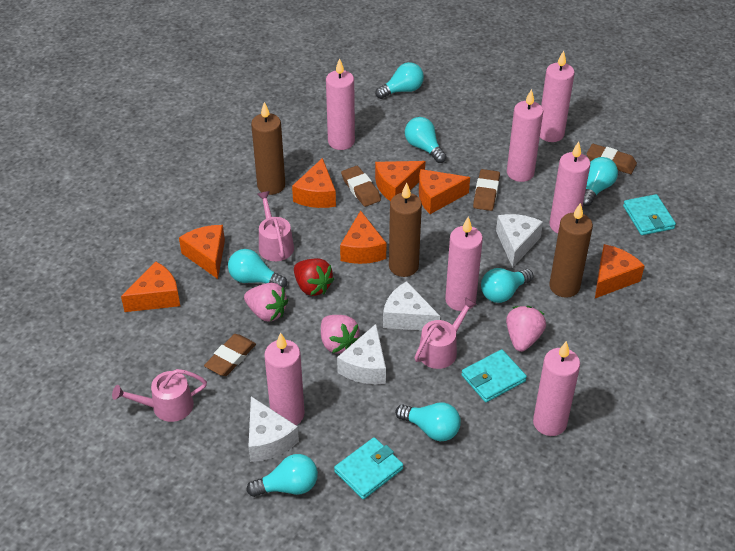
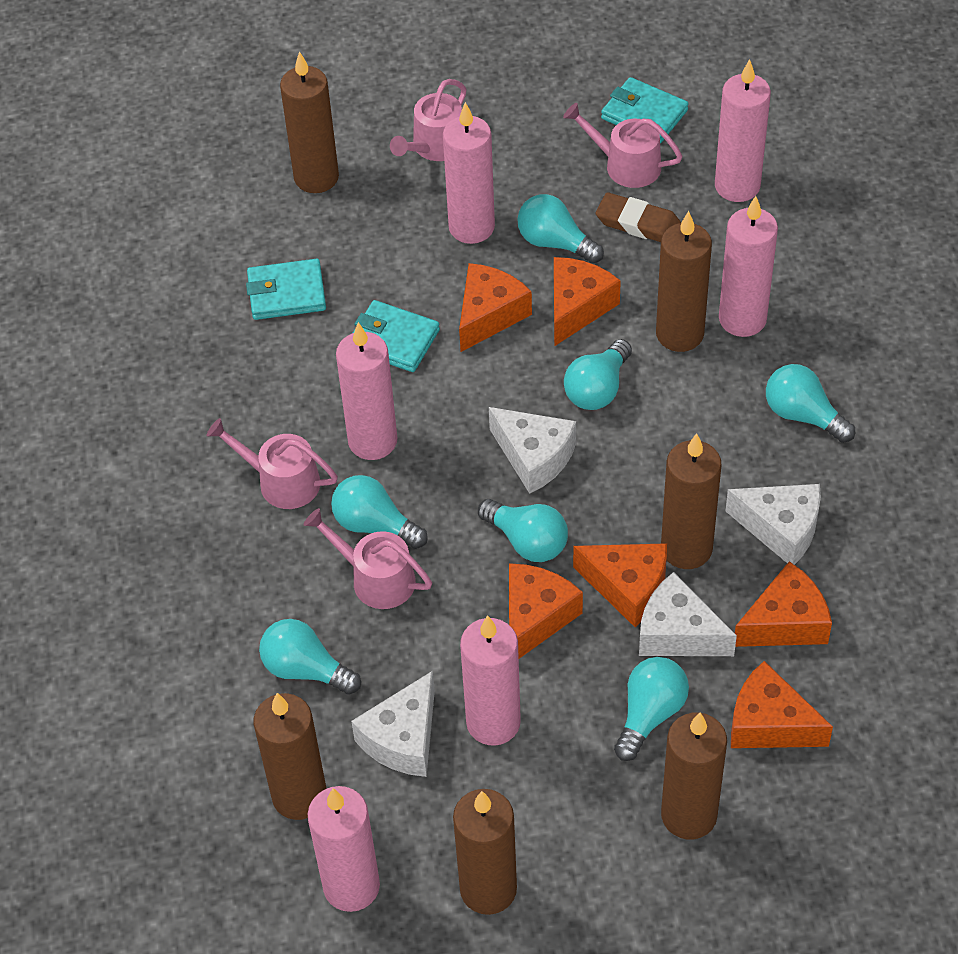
brown candle: [251,102,285,195] [389,182,422,277] [549,203,593,298] = 3 -> [254,693,327,820] [280,51,339,193] [453,789,517,915] [656,211,712,352] [661,433,722,569] [661,713,727,840] = 6
brown eraser: [204,334,256,376] [341,166,381,207] [473,169,500,211] [587,144,637,174] = 4 -> [596,192,681,242] = 1
orange cheese: [121,262,180,312] [179,225,225,279] [292,158,336,208] [340,210,386,264] [375,161,425,201] [419,169,470,214] [595,244,645,298] = 7 -> [459,263,532,352] [509,563,583,659] [554,257,621,346] [573,543,667,627] [731,661,833,748] [735,561,832,647] = 6
pink candle: [264,333,304,425] [326,58,355,150] [445,217,483,311] [507,89,543,182] [533,341,580,436] [540,50,575,142] [549,141,590,233] = 7 -> [307,786,380,912] [336,322,397,460] [443,102,495,244] [460,615,521,746] [715,59,771,202] [719,196,778,337] = 6
pink strawberry: [244,283,288,322] [321,315,360,354] [506,306,546,352] = 3 -> none = 0
pink watering can: [112,369,207,422] [257,191,294,261] [414,297,477,369] = 3 -> [206,418,338,509] [303,508,432,609] [390,79,466,161] [563,103,683,188] = 4
red strawberry: [294,258,334,296] = 1 -> none = 0

